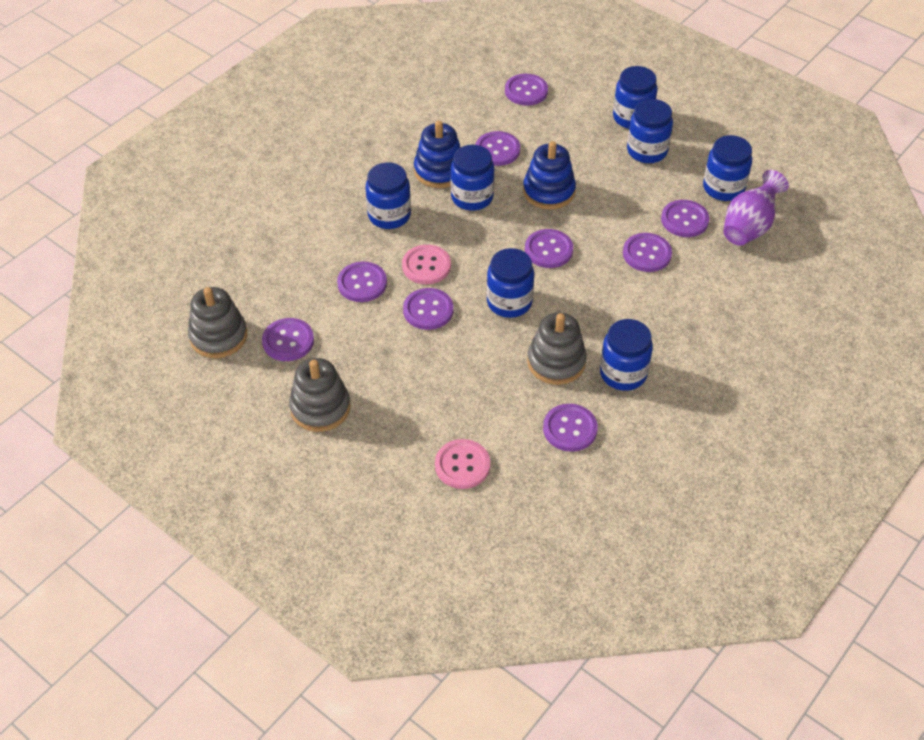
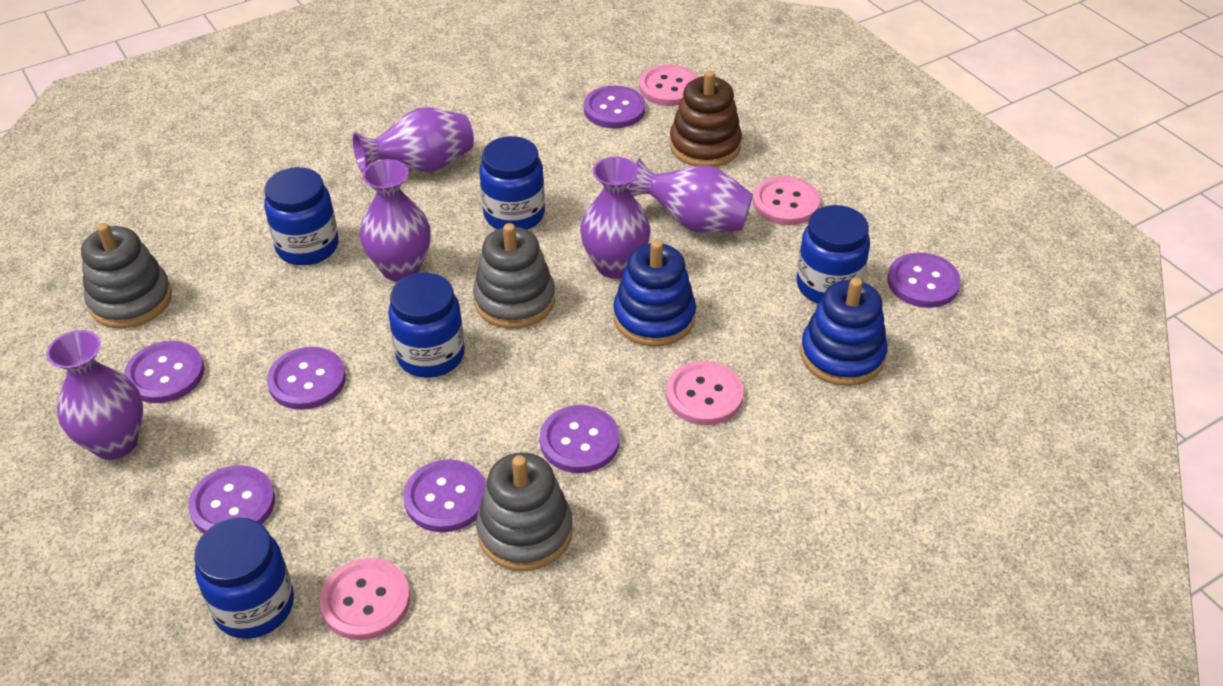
blue jar: [365,162,411,229] [451,145,494,211] [487,248,534,318] [600,319,653,391] [613,66,658,129] [627,99,673,163] [703,135,752,201] = 7 -> [194,518,294,639] [264,167,339,265] [388,273,465,378] [479,136,545,230] [796,205,870,303] = 5
brown stacking toy: none = 0 -> [670,70,742,167] = 1
pink button: [402,245,451,284] [435,439,490,489] = 2 -> [320,558,410,640] [639,65,698,106] [666,361,744,425] [753,176,820,225] = 4
purple button: [262,318,314,361] [337,262,387,302] [403,288,453,330] [475,131,520,166] [505,74,548,106] [525,229,573,268] [543,404,598,452] [623,233,672,272] [661,200,710,237] = 9 -> [124,341,204,403] [188,465,275,533] [267,347,346,410] [404,459,486,532] [540,405,620,473] [584,86,645,128] [887,252,961,308] = 7
purple vase: [723,170,789,245] = 1 -> [46,330,143,460] [353,107,474,172] [360,159,431,282] [580,156,651,279] [628,158,753,233] = 5

